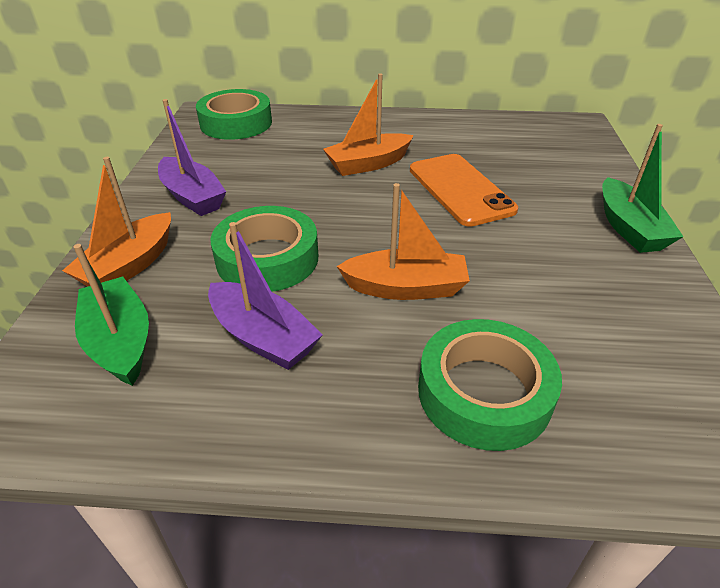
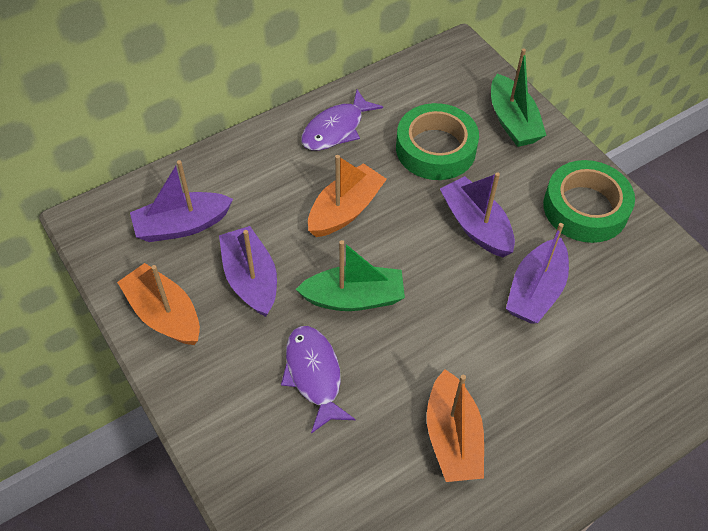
green tape: [196,89,272,140] [211,206,318,292] [418,319,562,451] = 3 -> [396,103,479,180] [543,160,635,243] = 2
orange phone: [410,154,518,227] = 1 -> none = 0
purple boat: [158,99,226,216] [208,222,323,370] = 2 -> [130,160,233,242] [219,226,277,317] [440,172,515,257] [506,223,569,324] = 4
purple fish: none = 0 -> [281,326,356,434] [301,90,383,150] = 2

